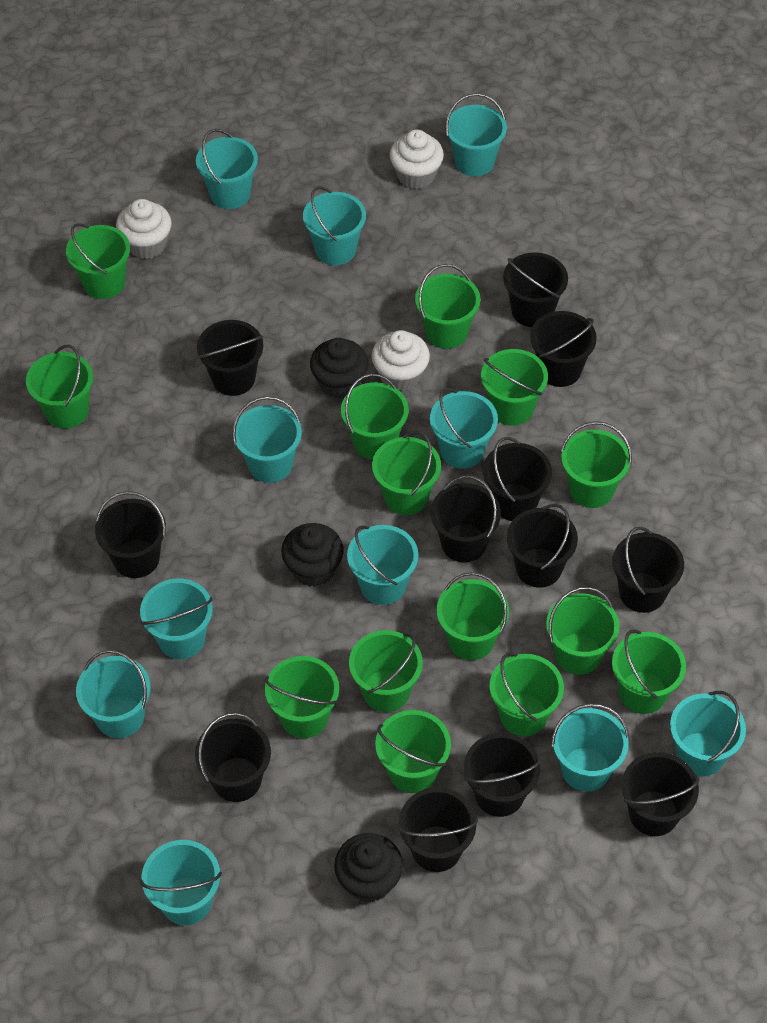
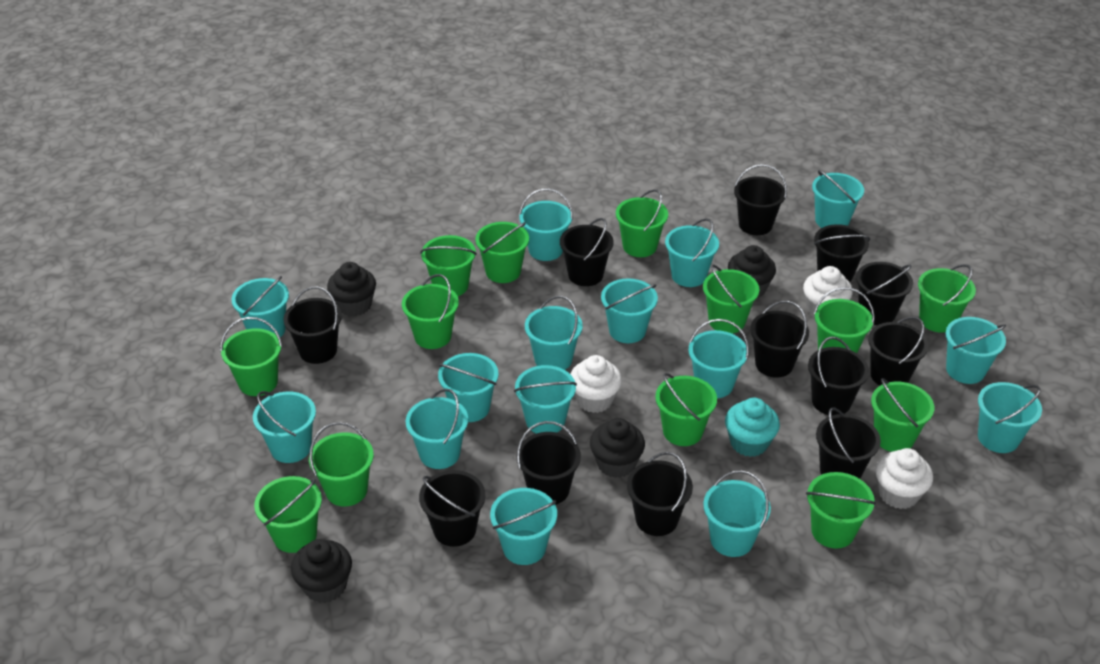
black cupcake: [281,523,344,587] [310,338,368,399] [334,833,403,902] = 3 -> [291,539,352,603] [327,262,376,316] [590,418,645,478] [728,245,776,298] = 4
green bucket: [26,344,93,429] [66,223,130,299] [265,656,339,738] [341,374,409,460] [349,630,423,712] [372,431,441,515] [375,710,451,793] [415,264,481,349] [437,572,509,660] [481,349,548,426] [489,652,564,736] [546,587,619,675] [561,421,632,508] [612,630,686,714] = 14 -> [220,317,282,396] [254,476,322,553] [309,422,374,507] [402,274,459,349] [420,235,477,296] [475,222,529,283] [616,189,668,257] [655,373,717,446] [703,265,759,333] [806,472,876,549] [814,287,875,353] [871,378,934,452] [918,264,976,333] = 13
turquoise bucket: [76,650,151,738] [140,578,213,659] [140,840,222,925] [196,129,258,209] [233,396,302,483] [303,186,366,265] [347,525,418,605] [430,388,498,469] [445,93,507,176] [551,703,630,792] [670,691,746,776] = 11 -> [232,276,289,338] [253,391,316,463] [406,388,468,469] [438,353,498,422] [490,488,557,565] [514,365,577,434] [519,188,573,261] [525,296,583,370] [601,278,658,343] [665,218,719,287] [688,319,749,398] [703,470,771,557] [812,170,864,228] [946,317,1006,384] [978,382,1042,453] = 15
turquoise cupcake: none = 0 -> [725,398,780,457] = 1

